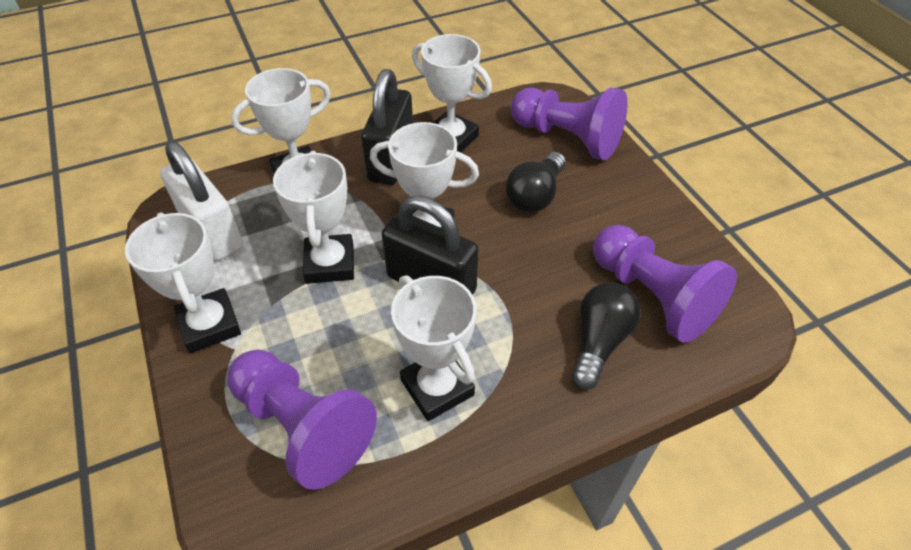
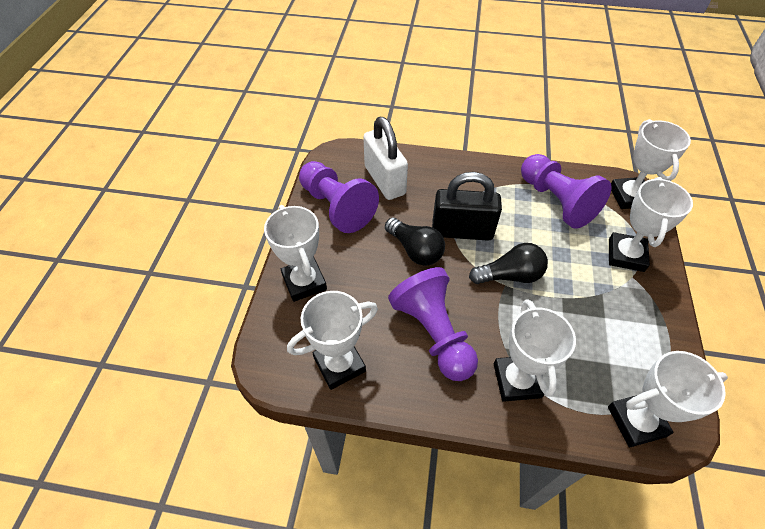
black padlock: [361,69,413,185] [382,196,478,295] = 2 -> [432,172,502,241] = 1

